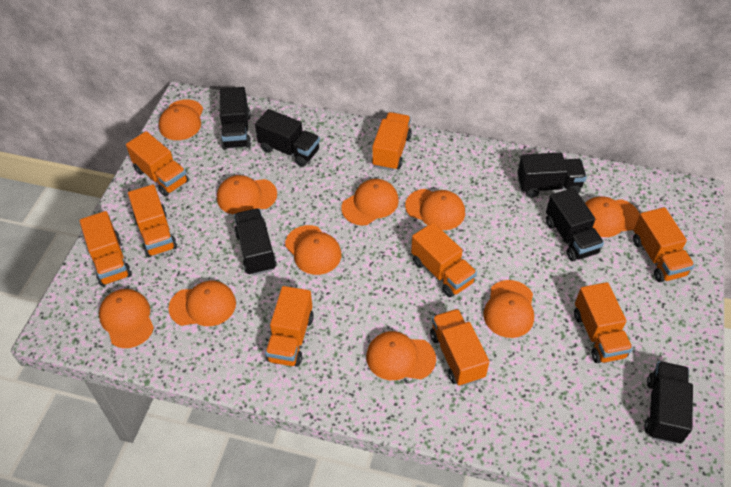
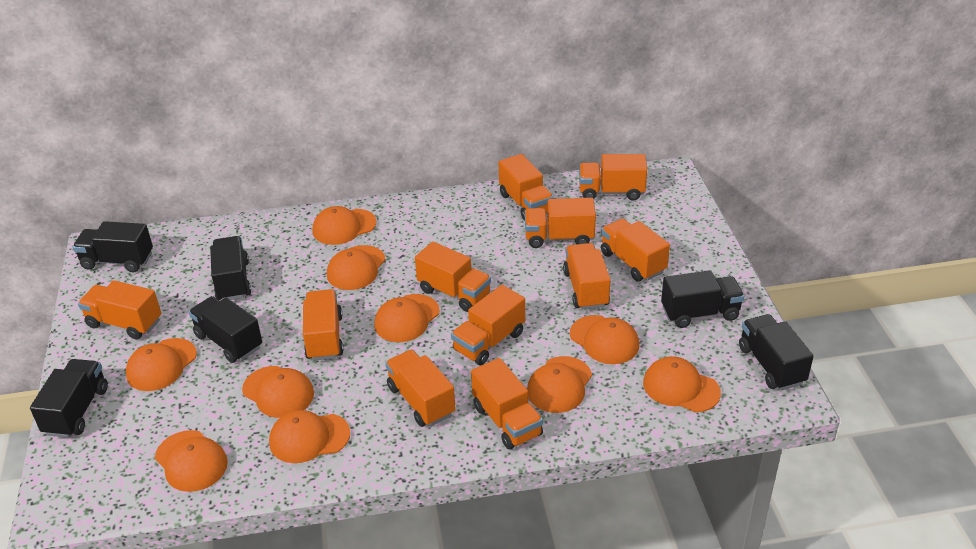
orange truck: [80,211,132,286] [126,131,189,197] [128,184,177,257] [265,286,314,367] [372,112,412,171] [411,223,477,297] [430,309,489,386] [574,282,633,363] [633,207,695,282] = 9 -> [78,280,161,339] [303,289,343,361] [385,350,456,427] [415,242,491,312] [451,285,525,365] [471,358,543,450] [499,154,554,221] [524,198,596,248] [563,243,611,310] [579,154,647,201] [601,219,670,282] = 11

